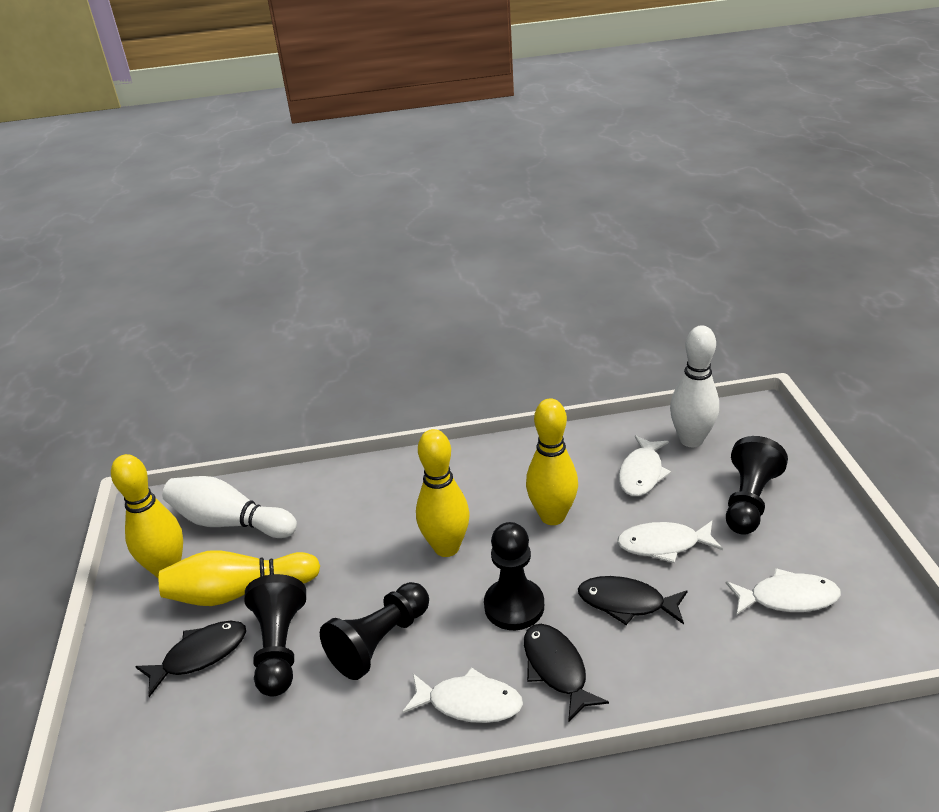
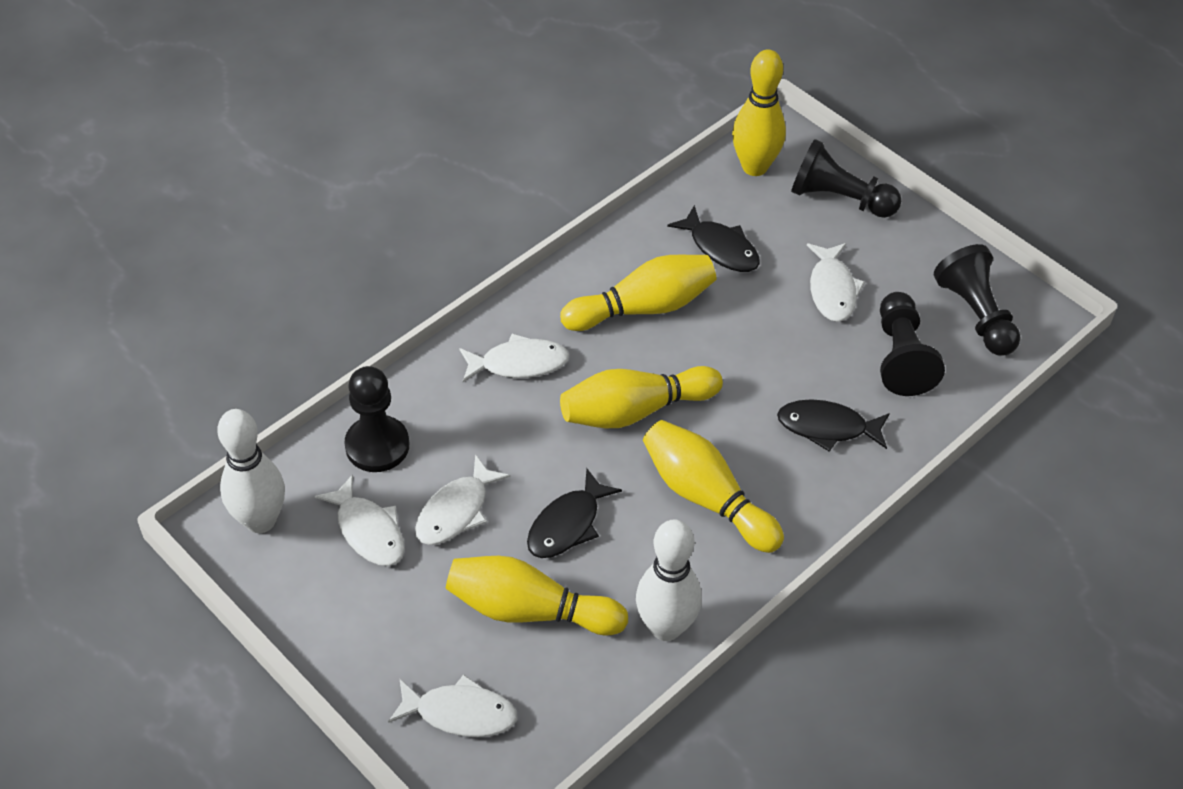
white fish: [403,667,523,723] [617,521,723,563] [619,435,671,496] [726,568,841,615] = 4 -> [315,474,405,566] [388,674,517,737] [415,454,511,545] [459,333,569,382] [807,243,865,322] = 5
yellow bowling pin: [111,454,183,579] [159,550,320,606] [416,429,470,557] [526,398,578,525] = 4 -> [446,556,628,636] [560,255,716,331] [560,366,723,428] [643,420,784,553] [732,49,786,176] = 5

